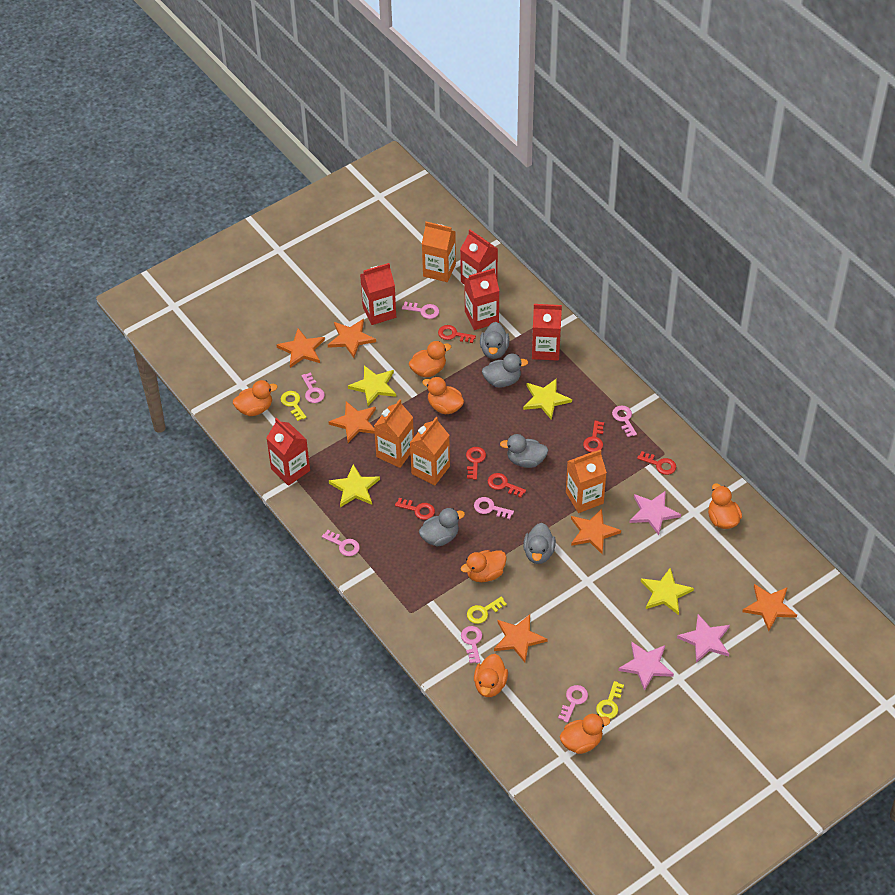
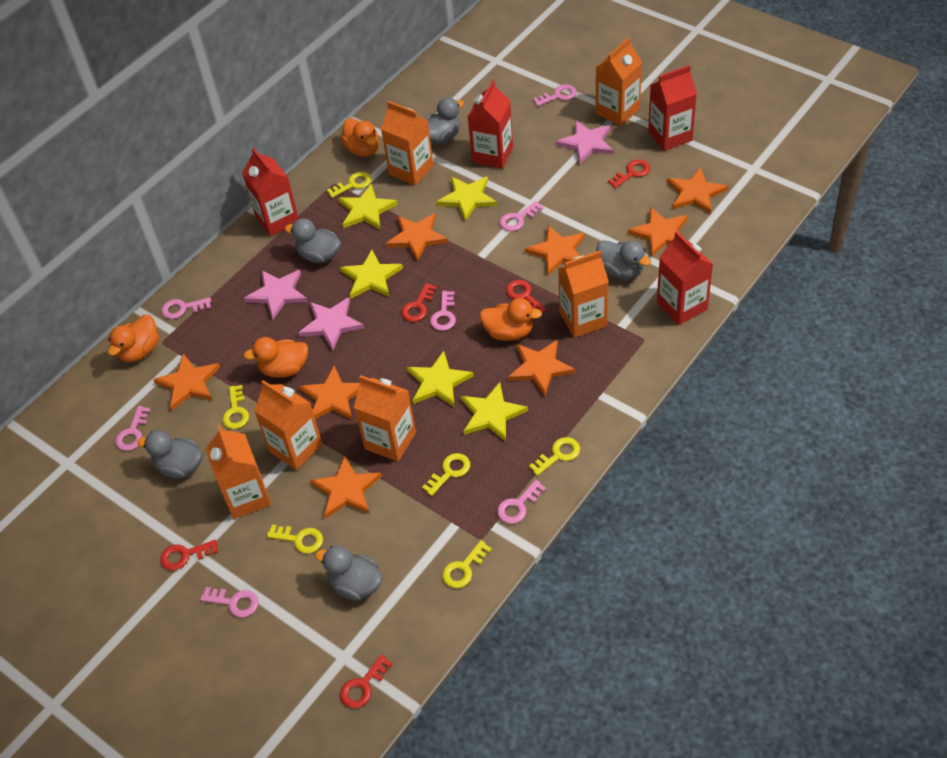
orange carton: [374,399,414,468] [410,417,450,485] [422,221,456,282] [566,449,607,513] = 4 -> [205,425,271,519] [254,380,323,470] [354,375,416,462] [381,101,434,185] [558,251,609,338] [596,37,642,126] = 6
orange duck: [233,380,278,416] [408,341,451,377] [422,377,464,414] [461,550,507,582] [474,654,508,697] [560,714,610,754] [708,484,742,529] = 7 -> [108,315,159,362] [244,337,308,378] [341,118,379,157] [479,298,542,341] = 4
orange star: [276,328,325,368] [328,319,376,358] [329,401,376,443] [494,614,547,662] [571,509,621,554] [742,584,797,631] = 6 -> [153,353,220,410] [299,366,360,420] [310,456,382,518] [386,213,448,262] [508,339,576,396] [525,225,585,275] [628,207,688,257] [666,167,728,214] = 8
red carton: [266,418,310,486] [360,263,396,325] [460,229,498,285] [464,268,500,330] [532,304,562,361] = 5 -> [242,147,299,236] [468,80,513,169] [648,65,697,151] [657,231,714,325] = 4
red key: [395,498,435,520] [438,325,476,343] [466,447,486,480] [488,473,526,498] [583,421,604,452] [637,451,676,475] = 6 -> [160,539,218,570] [340,654,393,708] [401,283,437,322] [506,280,546,313] [608,159,650,188] = 5
yellow key: [281,391,306,421] [467,597,507,624] [596,681,624,719] = 3 -> [222,385,249,429] [267,524,323,554] [327,172,372,198] [422,453,470,496] [442,540,492,588] [529,437,580,476] = 6
yellow star: [329,464,380,507] [348,366,396,406] [523,378,572,420] [641,568,694,615] = 4 -> [338,184,398,230] [340,250,403,299] [407,351,474,407] [436,176,497,221] [461,382,528,442] = 5

